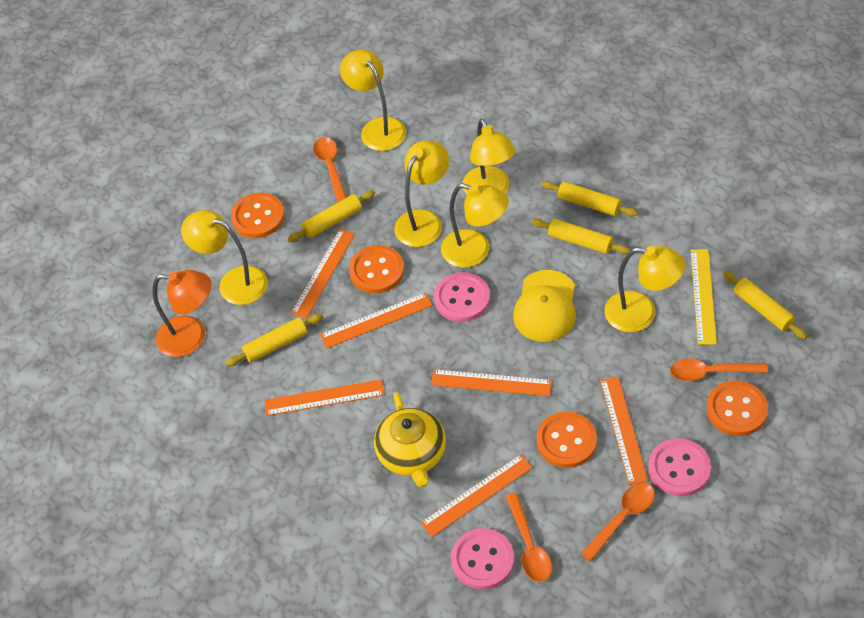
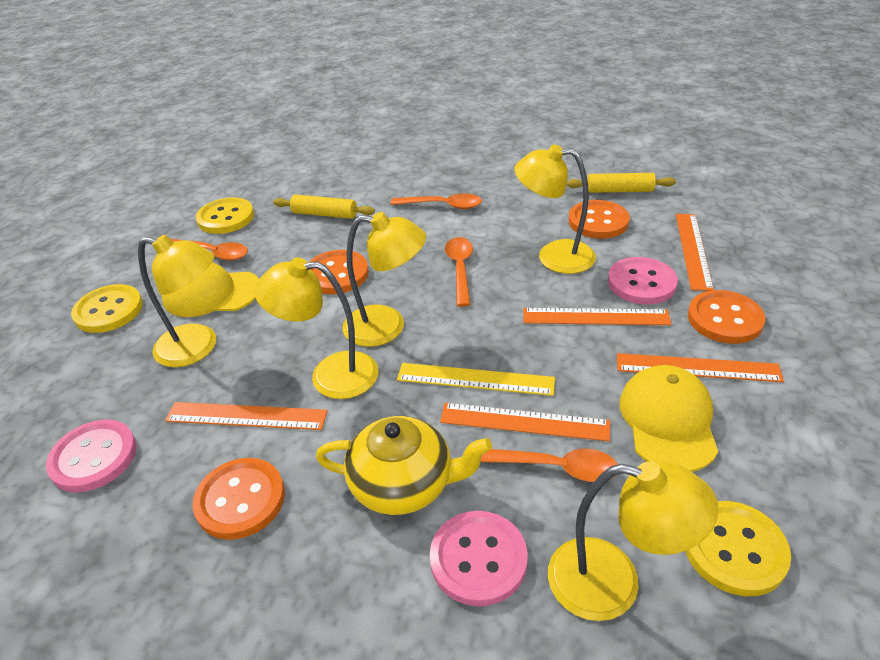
orange lamp: [153,270,212,357] = 1 -> none = 0
orange ruler: [265,379,384,416] [291,229,355,319] [320,292,433,348] [420,454,533,537] [431,369,552,396] [600,377,648,485] = 6 -> [165,402,328,430] [440,403,610,441] [523,308,672,325] [617,353,784,382] [676,214,714,291] = 5
yellow button: none = 0 -> [71,284,143,333] [196,198,254,234] [686,501,791,596] = 3
yellow cap: [513,270,576,342] = 1 -> [161,262,259,317] [620,365,718,472] = 2
yellow lamp: [181,210,268,305] [340,49,406,151] [394,140,449,247] [441,183,509,268] [463,118,516,195] [604,246,686,332] = 6 -> [138,235,216,367] [254,258,378,399] [342,212,426,347] [514,145,596,274] [548,461,719,621] = 5
yellow rolling pin: [226,314,323,366] [288,190,375,242] [531,218,630,254] [541,181,638,217] [723,270,807,339] = 5 -> [273,194,375,219] [567,173,676,193] = 2

